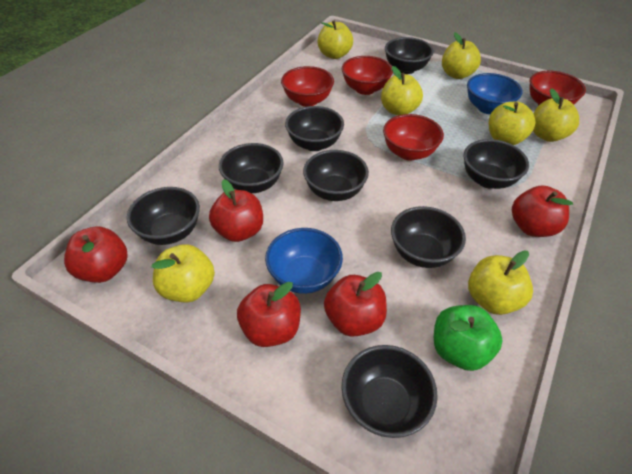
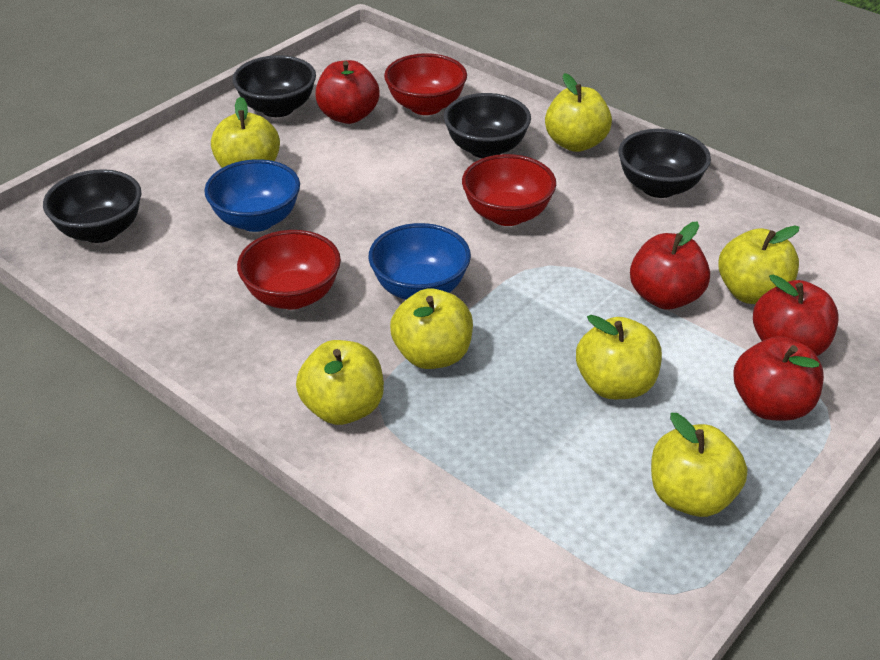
black bowl: [127,187,200,245] [219,143,284,193] [285,106,344,151] [303,150,369,201] [341,345,438,438] [385,37,434,74] [391,206,466,268] [464,139,529,189] = 8 -> [43,169,142,243] [233,55,316,117] [444,93,531,158] [618,129,711,198] = 4
green apple: [434,305,503,371] = 1 -> none = 0
red apple: [64,226,128,283] [209,179,263,242] [237,282,301,347] [324,272,387,337] [512,186,573,237] = 5 -> [315,60,380,124] [630,221,710,309] [733,336,824,421] [753,274,839,356] = 4
red bowl: [281,66,334,107] [342,56,393,95] [383,114,444,160] [530,71,586,106] = 4 -> [237,230,341,310] [384,53,467,115] [462,154,556,226] = 3

